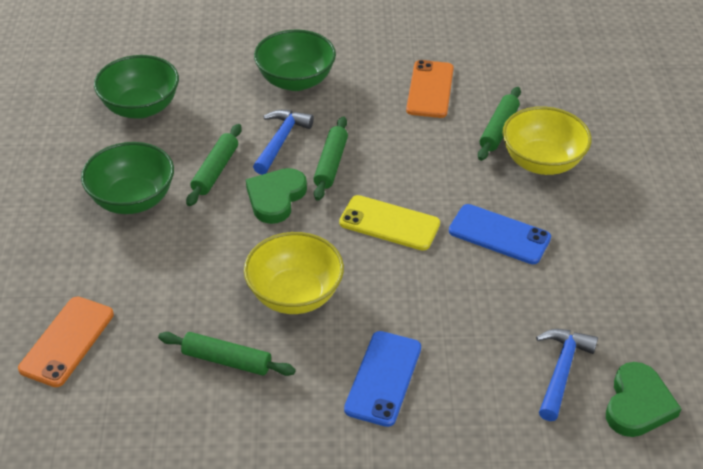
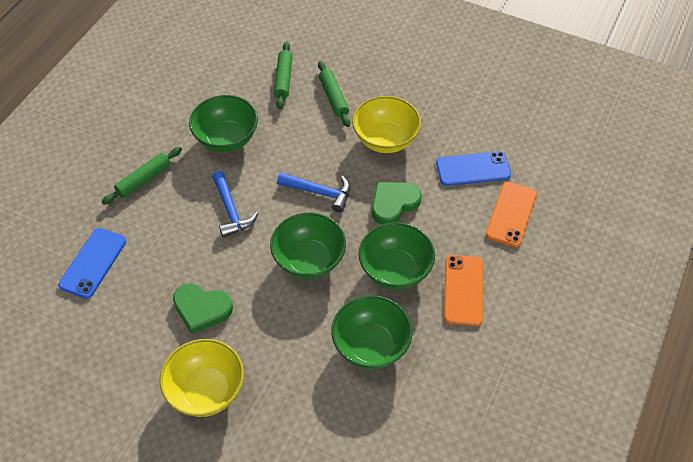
green bowl: [81,142,174,214] [94,55,179,119] [254,29,336,91] = 3 -> [189,95,258,152] [270,213,346,279] [331,295,413,369] [359,222,435,290] = 4
green rolling pin: [158,332,296,376] [186,124,242,206] [313,116,348,201] [478,87,521,161] = 4 -> [102,147,182,205] [274,42,293,109] [318,61,350,127] = 3
yellow phone: [339,195,440,251] = 1 -> none = 0

